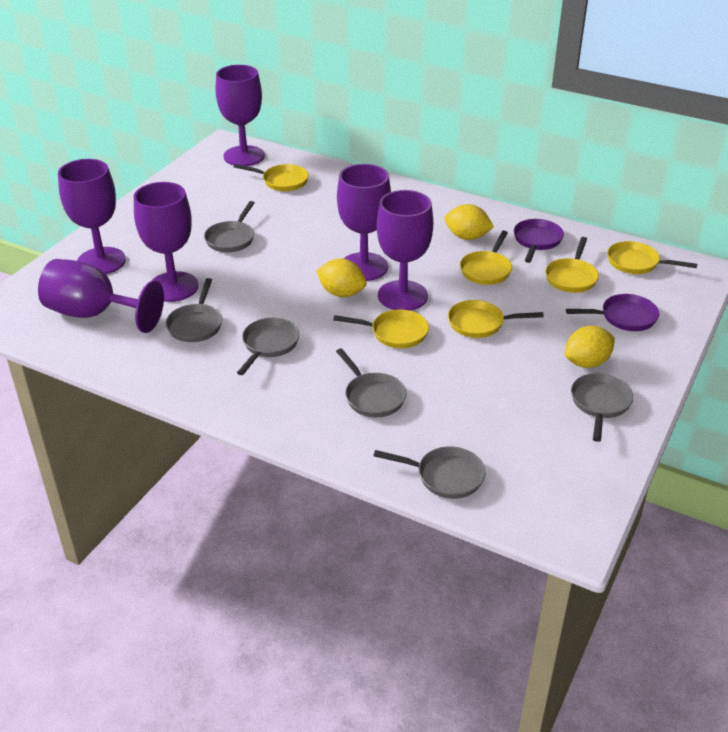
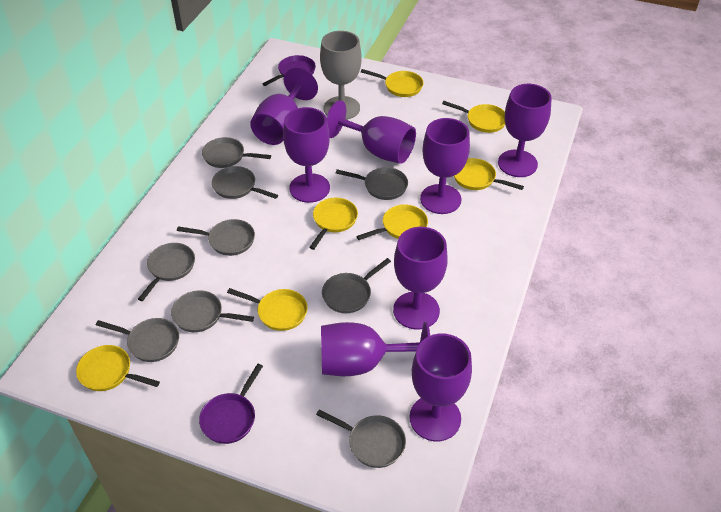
grey goblet: none = 0 -> [320,31,361,120] = 1
grey pan: [166,278,222,342] [204,201,254,252] [237,318,299,375] [336,348,407,418] [374,447,486,499] [571,373,633,442] = 6 -> [96,318,179,362] [138,243,195,301] [171,290,254,332] [177,219,255,256] [202,137,271,168] [212,166,278,199] [316,409,406,468] [322,258,391,313] [336,167,408,200] = 9
purple goblet: [38,259,164,333] [58,159,126,274] [134,182,198,302] [215,65,265,166] [337,164,391,281] [377,190,433,311] = 6 -> [250,68,318,145] [283,107,330,203] [321,322,430,376] [326,100,416,164] [393,227,448,330] [410,333,472,441] [420,118,470,214] [498,84,552,177] = 8
yellow lemon: [316,259,366,297] [445,204,494,240] [565,326,615,368] = 3 -> none = 0
yellow pan: [234,164,309,191] [333,309,429,348] [448,300,544,338] [460,231,512,285] [545,237,599,293] [607,241,697,274] = 6 -> [76,345,160,391] [227,288,308,331] [309,198,358,250] [356,204,428,240] [361,69,424,97] [442,101,505,133] [454,158,524,190] = 7

